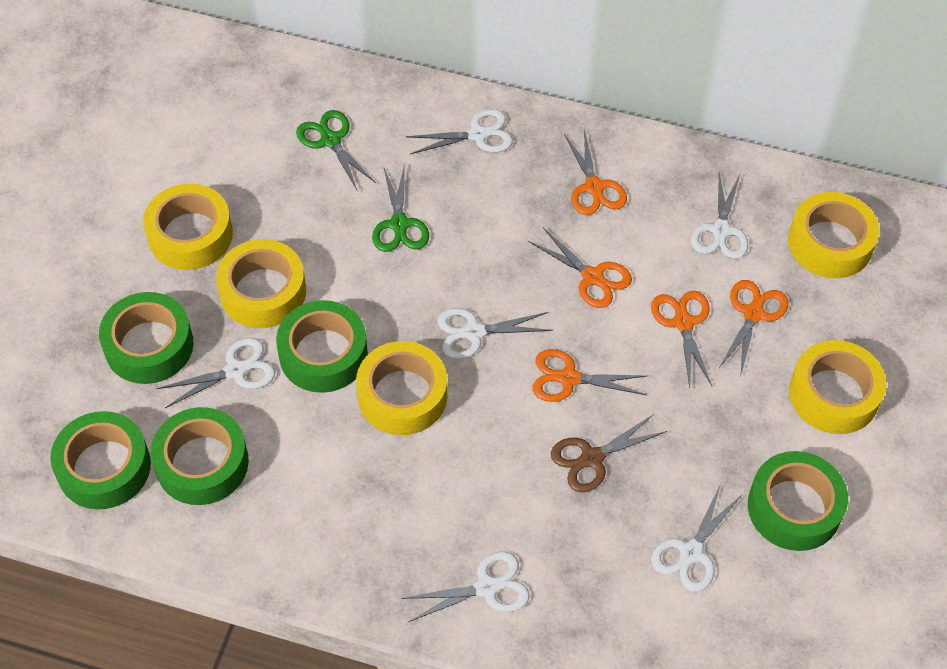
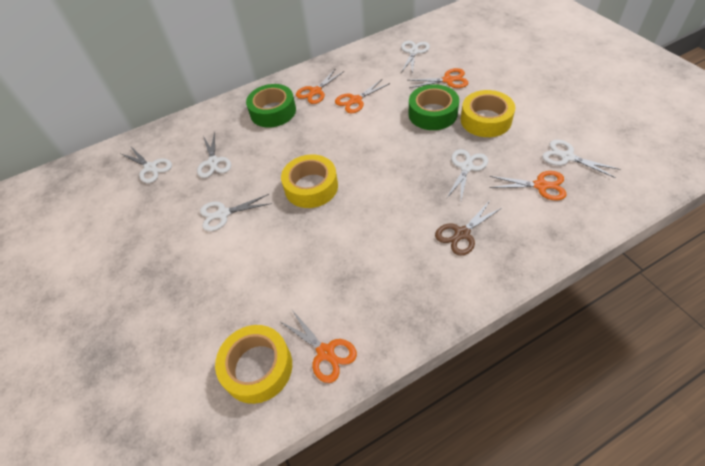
green scissors: [296,110,376,192] [372,164,429,252] = 2 -> none = 0
green tape: [50,411,151,509] [99,292,194,384] [151,407,249,505] [276,300,368,393] [748,451,848,551] = 5 -> [246,84,296,128] [409,84,459,130] = 2
yellow tape: [143,183,233,270] [216,239,306,328] [356,341,447,435] [788,192,879,278] [789,340,886,434] = 5 -> [215,325,292,404] [281,155,338,208] [461,90,515,137] = 3

